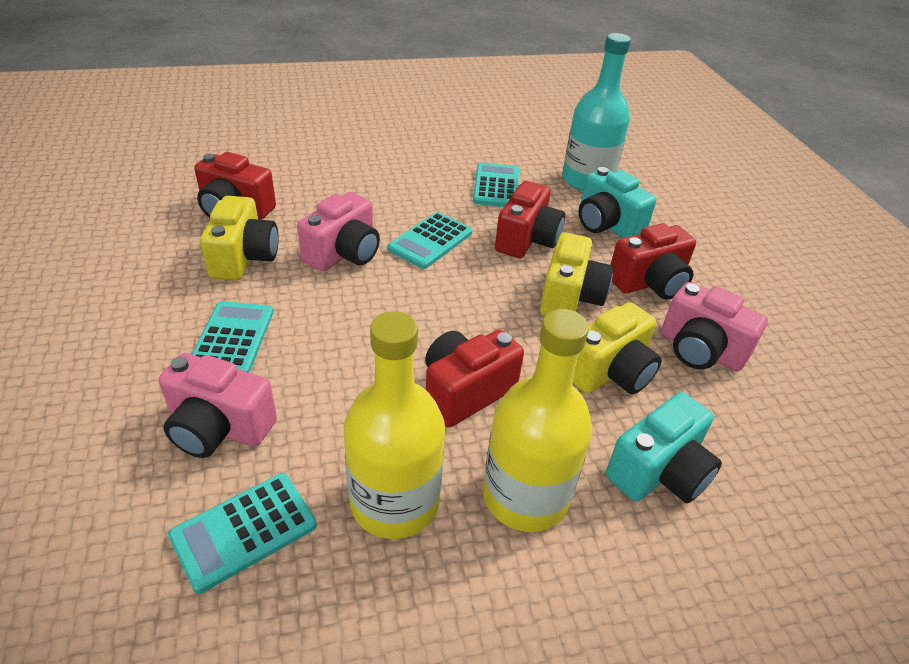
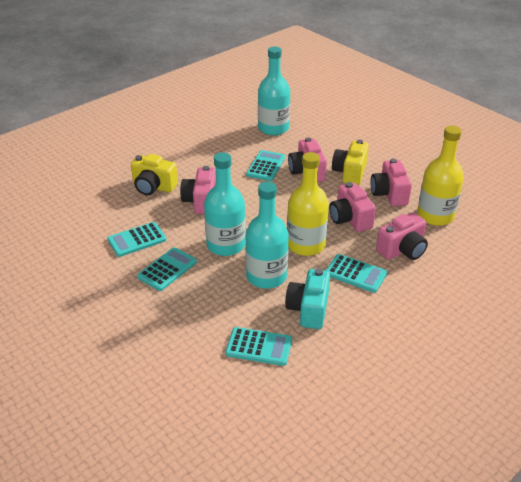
pink camera: [159,353,277,458] [297,192,380,271] [661,282,768,371] = 3 -> [180,166,216,214] [288,137,327,182] [329,182,376,232] [371,158,412,206] [376,212,428,260] = 5
red camera: [194,152,276,219] [425,330,524,428] [495,181,565,258] [610,223,696,300] = 4 -> none = 0
turquoise bottle: [562,33,631,191] = 1 -> [204,152,246,256] [245,182,289,289] [258,46,290,136] = 3
turquoise calculator: [168,473,317,594] [192,301,273,373] [387,212,472,269] [473,163,519,207] = 4 -> [107,222,166,257] [137,247,197,291] [225,327,292,366] [246,150,285,181] [326,254,387,293] = 5
turquoise camera: [579,167,656,238] [606,392,722,503] = 2 -> [285,268,330,329] = 1
yellow camera: [200,196,279,280] [540,232,613,316] [573,302,661,394] = 3 -> [131,154,178,195] [332,140,369,185] = 2

